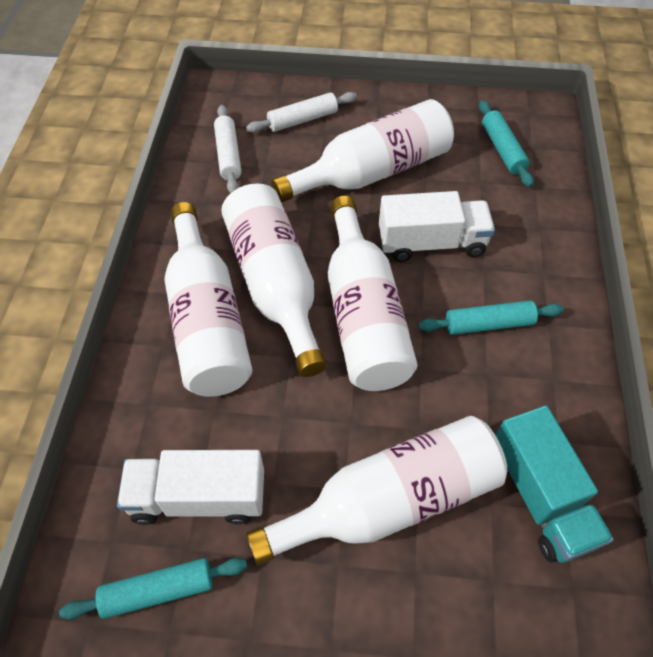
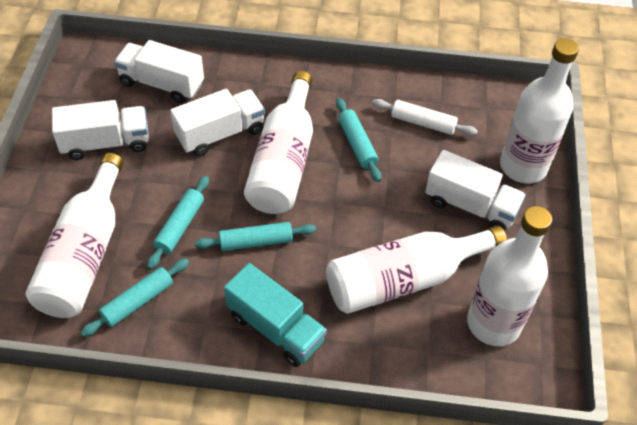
turquoise rolling pin: [59,558,247,620] [418,300,564,335] [479,100,534,187] = 3 -> [81,258,189,337] [147,176,209,269] [195,222,316,251] [336,98,382,182] = 4
white rolling pin: [214,105,242,193] [246,92,357,133] = 2 -> [372,99,478,136] = 1
white truck: [117,450,264,525] [379,191,495,262] = 2 -> [52,100,149,160] [114,40,204,103] [170,89,265,156] [425,150,526,231] = 4

